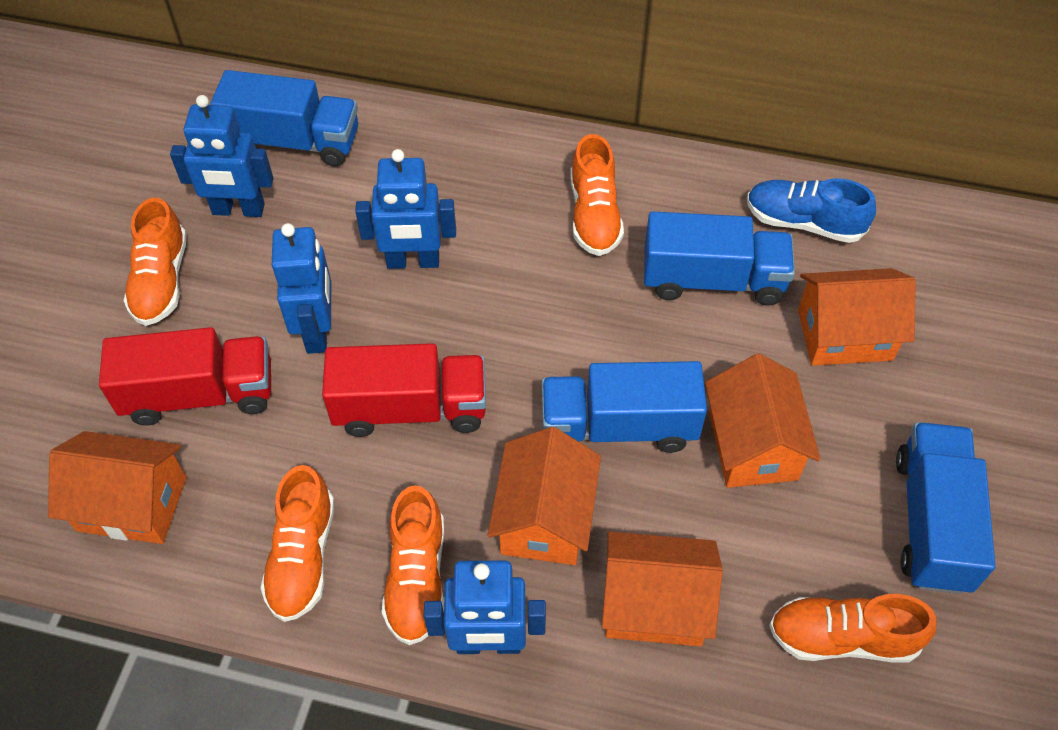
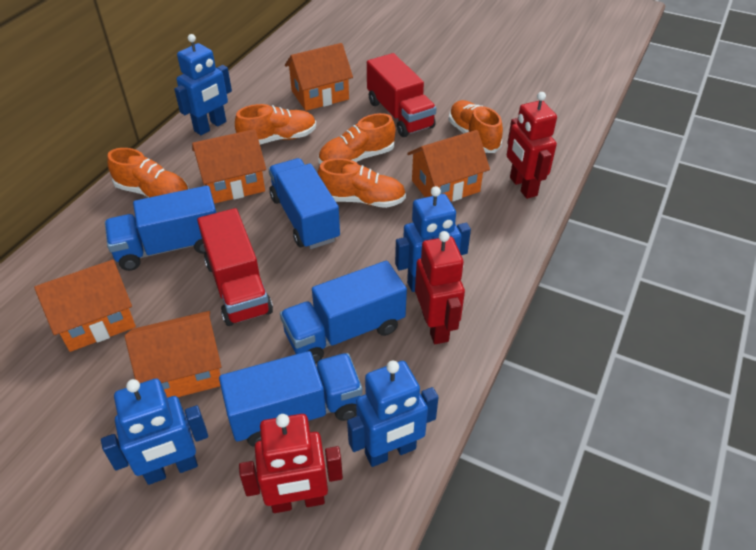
blue shoe: [747,178,876,243] = 1 -> none = 0
red robot: none = 0 -> [239,414,343,513] [415,231,465,344] [507,92,557,199] = 3

